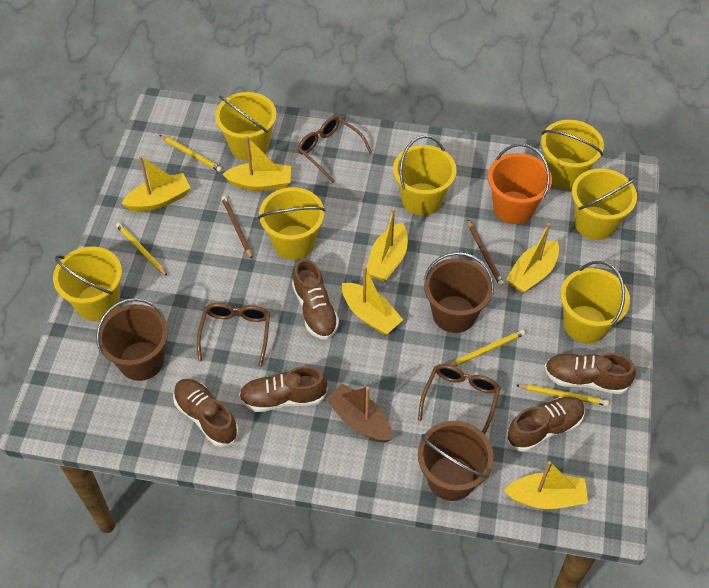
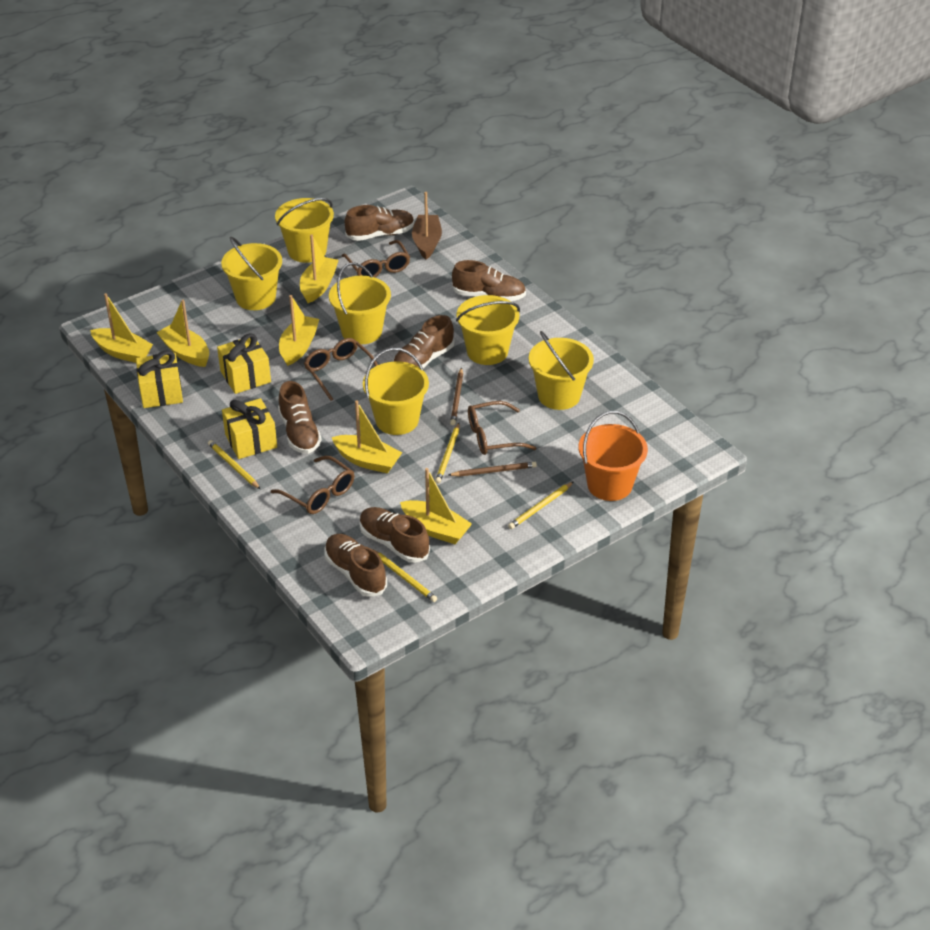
brown bucket: [96,298,168,381] [418,421,494,501] [424,252,494,333] = 3 -> none = 0
brown glasses: [197,303,270,367] [298,116,372,183] [418,364,500,434] = 3 -> [271,456,354,514] [304,338,378,401] [342,240,410,277] [468,401,536,455] = 4
brown shoe: [173,379,239,447] [239,366,328,412] [292,259,339,340] [507,397,585,452] [545,353,636,394] = 5 -> [278,381,322,454] [324,534,387,597] [345,205,414,241] [359,507,430,563] [393,315,455,369] [452,260,526,301] = 6
yellow bucket: [53,247,122,321] [215,92,277,161] [258,187,326,260] [393,135,457,216] [541,120,604,189] [560,261,630,343] [572,168,637,240] = 7 -> [221,237,282,310] [275,198,334,263] [329,262,391,344] [363,348,429,435] [456,295,520,365] [529,331,594,410] = 6
yellow gift: none = 0 -> [136,350,183,408] [217,333,271,394] [222,398,277,459] = 3

